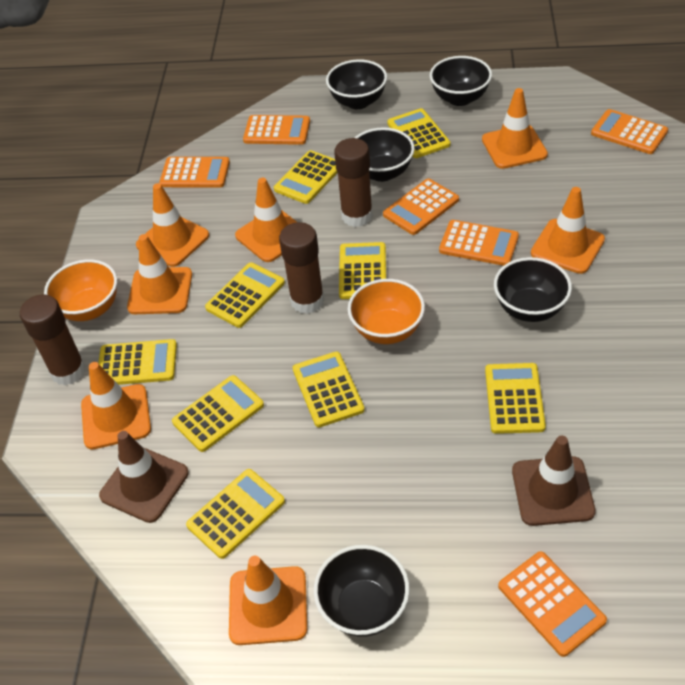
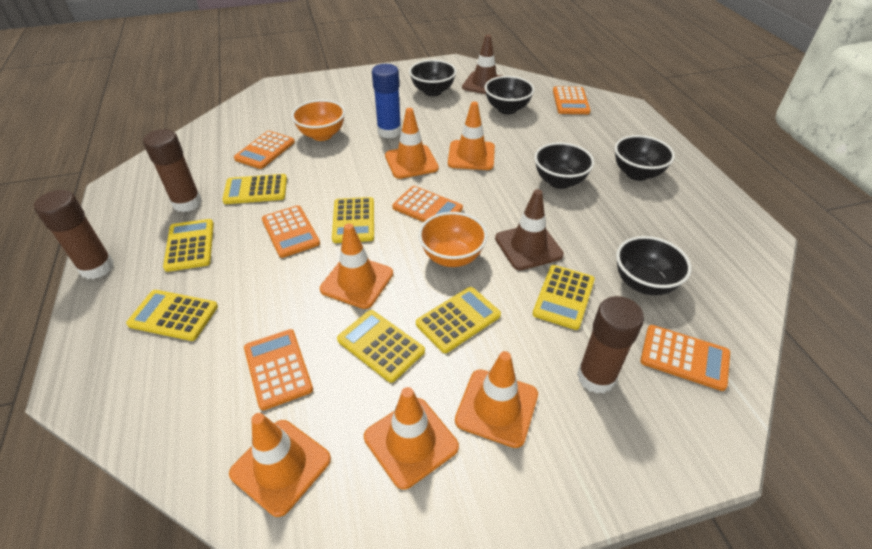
blue glue stick: none = 0 -> [372,64,401,138] = 1
orange traffic cone: [81,362,151,449] [127,234,192,314] [136,183,209,267] [229,556,307,645] [235,178,297,262] [482,88,548,169] [531,187,605,274] = 7 -> [229,413,331,517] [320,223,393,309] [364,387,459,490] [385,108,439,179] [448,102,495,170] [455,351,538,448] = 6
yellow calculator: [98,339,177,385] [172,375,264,452] [186,469,285,559] [205,263,285,328] [274,150,338,204] [293,352,365,427] [339,242,386,299] [387,108,450,158] [485,363,546,434] = 9 -> [126,290,218,341] [163,219,214,272] [222,174,287,204] [332,197,374,243] [337,310,425,383] [416,287,501,353] [532,265,595,330] = 7

